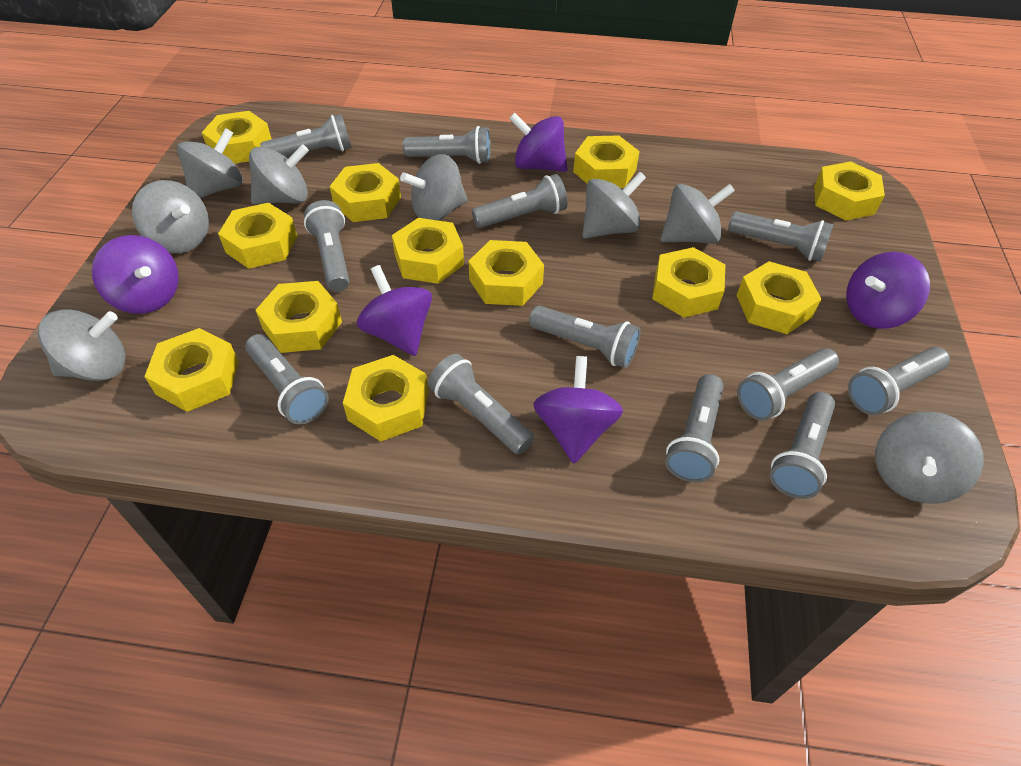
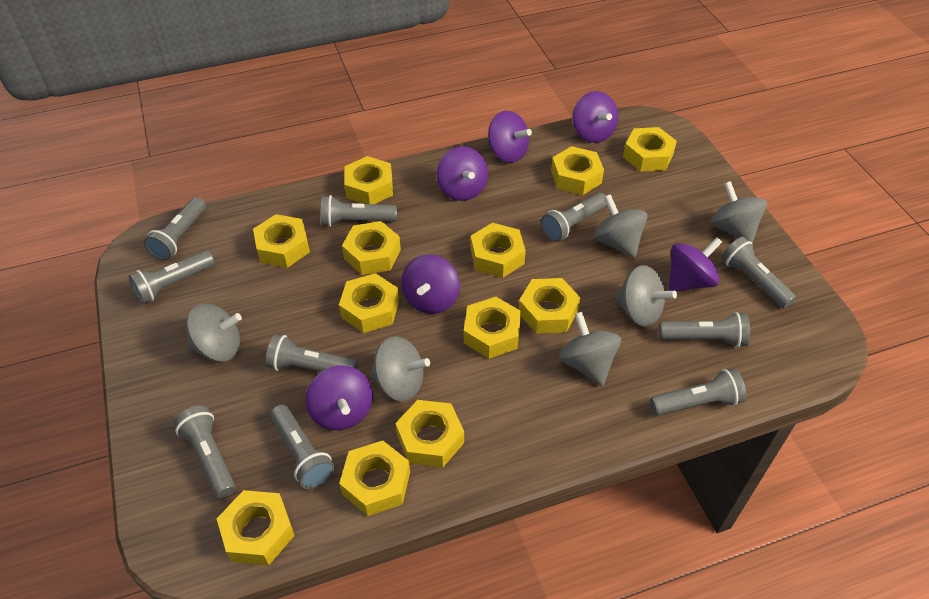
grey flashlight: [245,334,329,425] [260,114,352,157] [304,200,350,292] [403,126,491,164] [428,354,534,455] [472,174,568,228] [529,306,641,368] [665,374,724,482] [728,211,834,262] [737,348,839,421] [770,392,835,499] [848,347,950,415] = 12 -> [129,250,215,304] [144,197,206,260] [174,405,236,498] [266,335,357,372] [270,405,335,489] [321,195,397,227] [541,193,607,242] [650,368,746,416] [659,312,750,348] [721,237,796,308] = 10
grey spinning top: [38,309,126,381] [132,180,209,253] [177,128,243,198] [249,144,309,205] [400,154,468,221] [582,172,646,239] [660,184,735,244] [875,412,984,504] = 8 -> [186,304,242,362] [370,336,430,402] [559,312,621,386] [594,194,648,258] [614,265,677,327] [711,181,767,244] = 6
purple spinning top: [92,235,179,314] [357,265,432,356] [509,112,567,172] [533,356,623,463] [846,252,930,329] = 5 -> [305,366,373,430] [401,254,460,314] [436,146,488,201] [488,111,532,163] [572,91,619,143] [669,237,722,292] = 6

